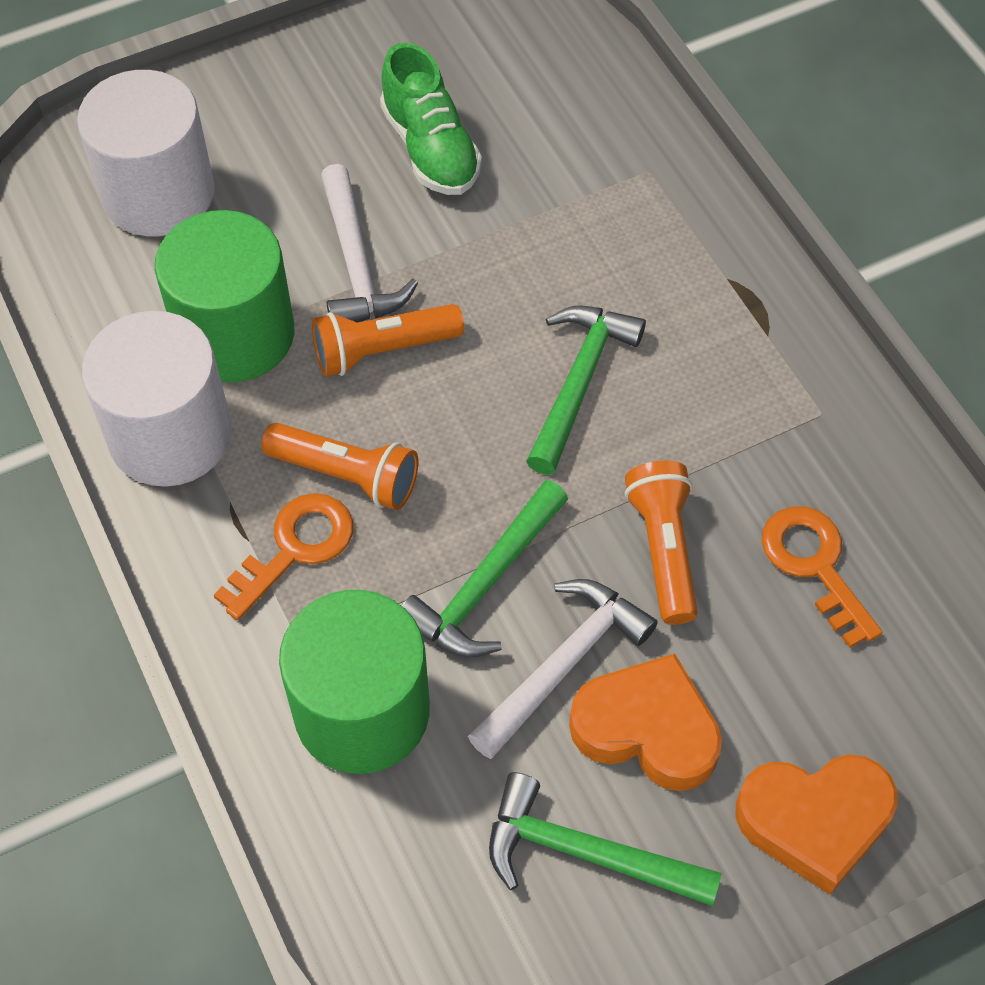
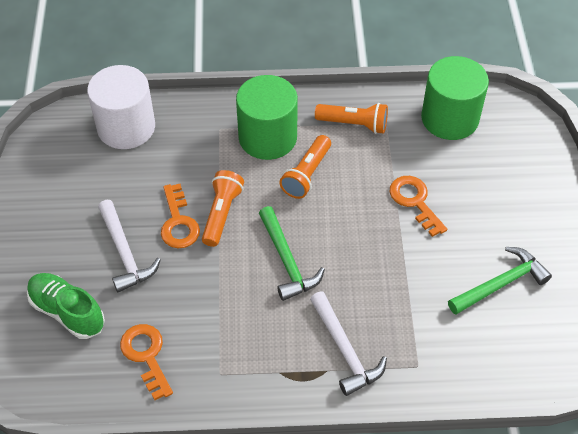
green hammer: [401,480,568,658] [489,772,722,906] [526,305,646,475] = 3 -> [259,206,325,301] [448,247,552,315] = 2
orange heart: [569,653,722,791] [736,755,898,895] = 2 -> none = 0
orange key: [214,493,353,620] [762,506,882,648] = 2 -> [120,324,173,400] [161,184,200,248] [389,176,447,237] = 3
white cylinder: [77,70,215,236] [82,311,232,487] = 2 -> [87,65,155,149] = 1

